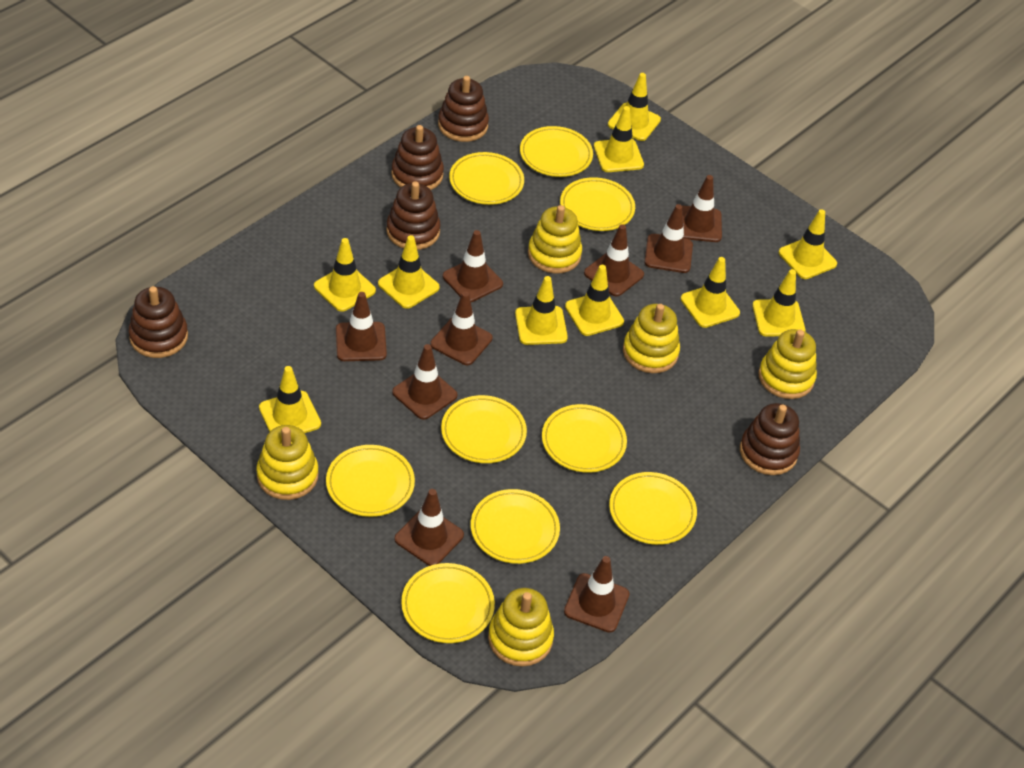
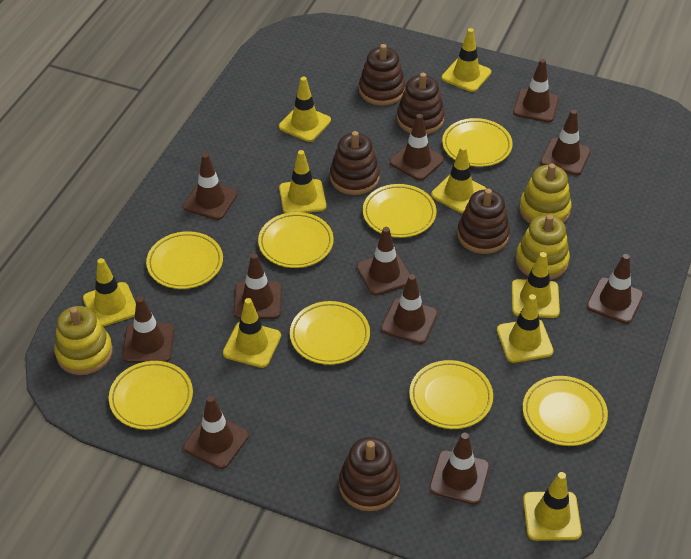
brown traffic cone: [336,292,387,361] [392,344,458,420] [394,489,464,566] [430,291,492,365] [443,230,503,302] [564,556,630,633] [584,224,644,297] [644,204,693,273] [682,175,722,242] = 9 -> [122,297,174,363] [183,153,237,220] [183,396,249,469] [233,254,282,319] [357,227,411,296] [381,274,438,344] [390,114,444,181] [429,433,490,505] [513,59,559,122] [541,110,591,175] [587,254,643,324] = 11
yellow plate: [326,445,415,517] [401,563,495,643] [441,395,527,463] [449,152,524,205] [471,489,560,564] [520,126,593,177] [542,404,627,473] [560,177,635,231] [609,472,697,545] = 9 -> [109,361,193,430] [146,231,223,289] [258,212,334,268] [290,301,370,365] [363,184,436,238] [409,360,493,429] [442,118,513,167] [523,376,608,446] = 8
yellow stacking toy: [256,425,319,500] [488,588,554,667] [528,205,582,274] [623,304,680,373] [758,329,817,399] = 5 -> [54,306,113,375] [516,214,570,280] [519,164,571,223] = 3
yellow traffic cone: [259,366,321,433] [314,238,376,312] [378,235,440,309] [515,276,568,345] [565,265,624,336] [594,106,644,172] [608,73,661,141] [681,257,740,328] [752,269,805,337] [779,209,837,279] = 10 -> [83,258,136,327] [223,298,281,368] [279,77,331,142] [279,150,326,213] [431,146,486,213] [442,28,491,92] [497,294,554,363] [512,252,560,318] [523,472,582,541] = 9

